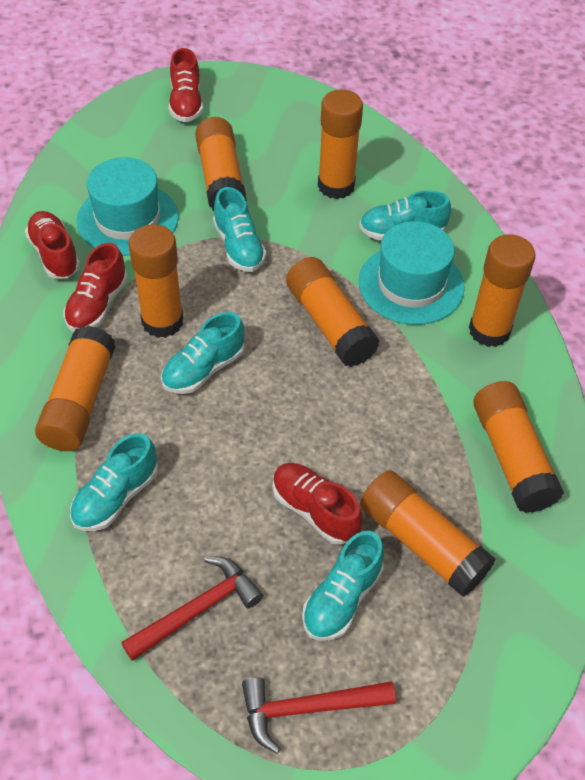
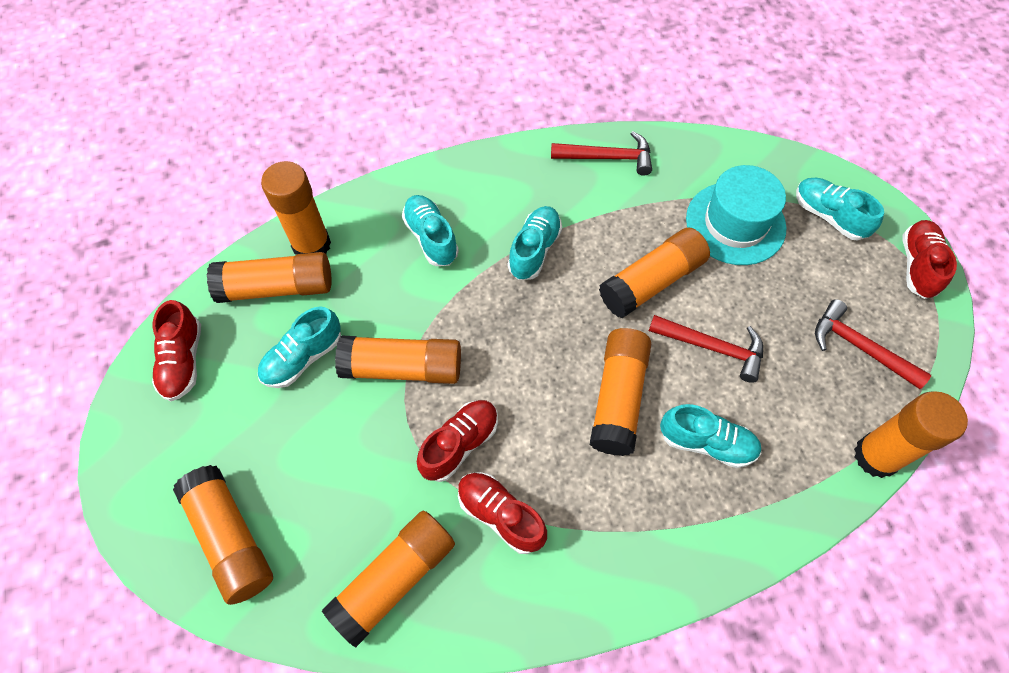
red hammer: [121,557,263,661] [242,677,396,754] = 2 -> [551,131,652,176] [649,315,763,383] [815,299,931,389] = 3
turquoise hat: [77,157,179,256] [359,221,465,325] = 2 -> [686,165,787,265] = 1

